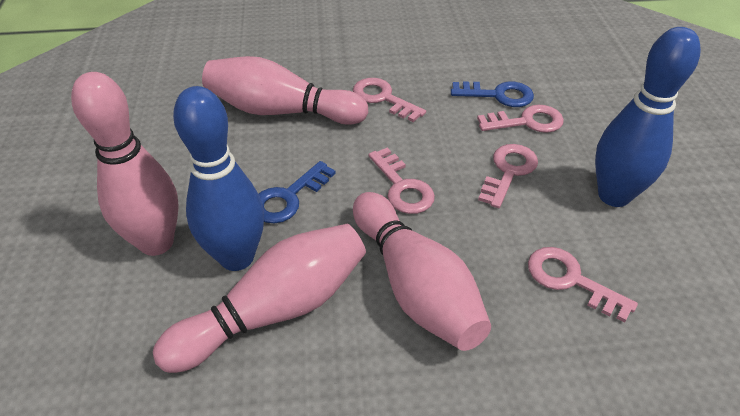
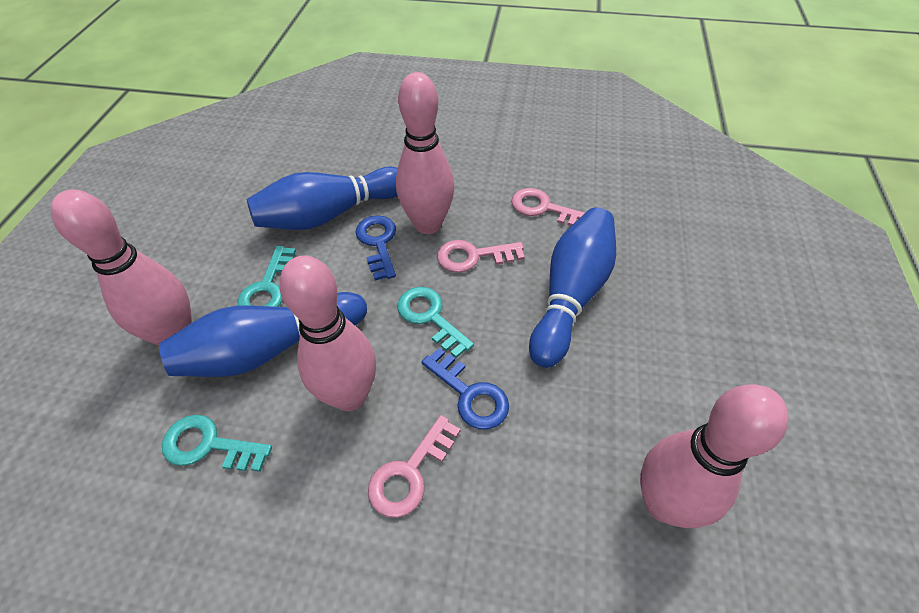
blue bowling pin: [173,86,264,271] [595,27,701,207] = 2 -> [159,292,367,377] [247,166,398,230] [529,207,616,368] = 3
pink key: [353,78,426,122] [368,147,435,214] [477,105,564,133] [478,144,538,208] [528,247,638,323] = 5 -> [368,415,460,518] [437,240,525,273] [511,188,585,226] = 3
turquoise key: none = 0 -> [162,415,272,472] [238,246,296,307] [397,287,474,358] = 3

